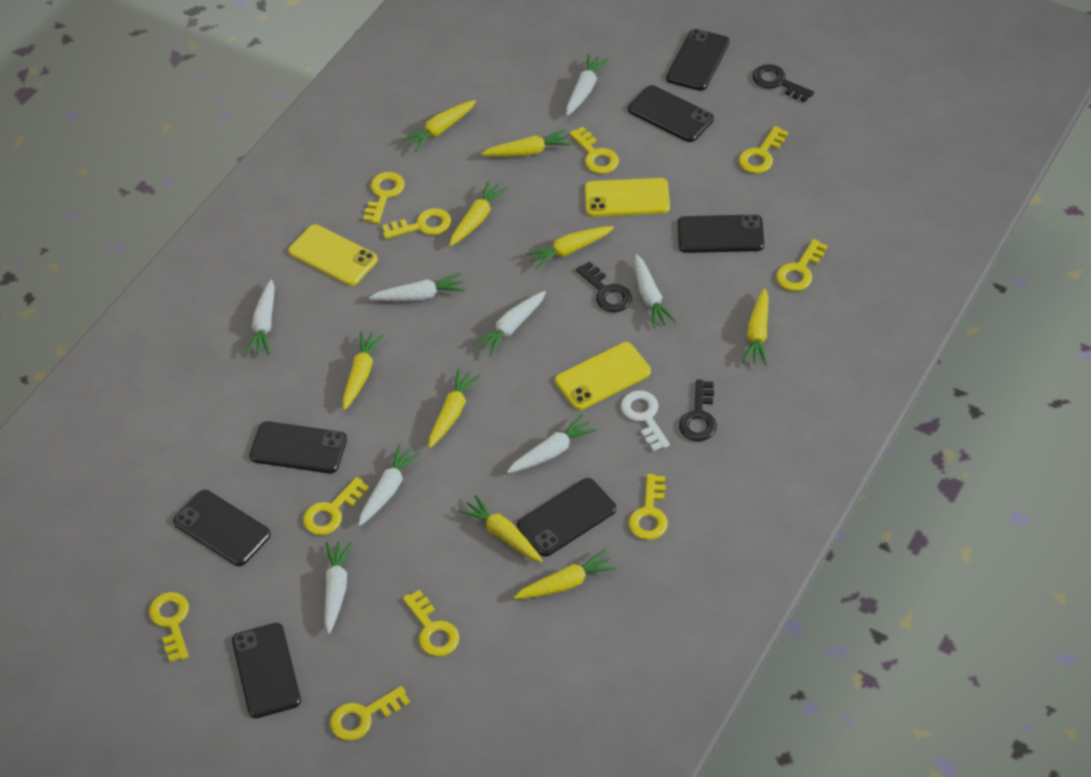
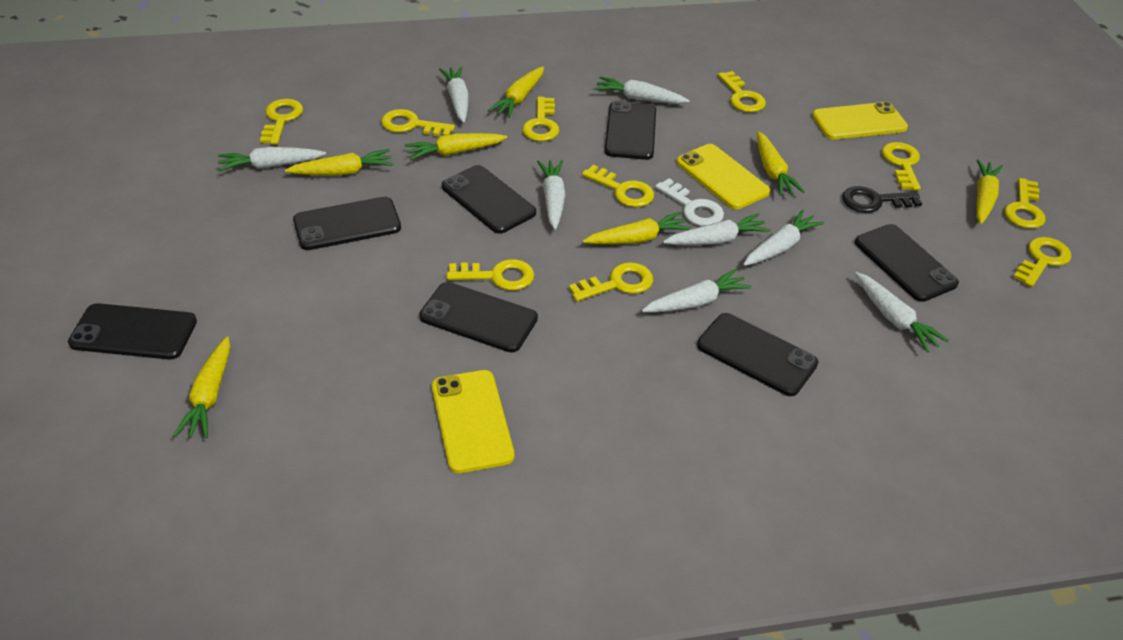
black key: [576,261,632,312] [679,380,717,441] [753,64,814,102] = 3 -> [842,186,922,213] = 1
yellow carrot: [342,331,384,410] [402,100,476,152] [429,369,481,448] [449,181,508,246] [458,495,543,562] [481,129,572,157] [514,549,617,599] [526,226,614,270] [742,288,769,365] = 9 -> [173,336,230,438] [285,149,393,175] [405,133,507,160] [488,67,544,118] [583,212,692,244] [757,131,805,196] [976,159,1003,224] = 7

